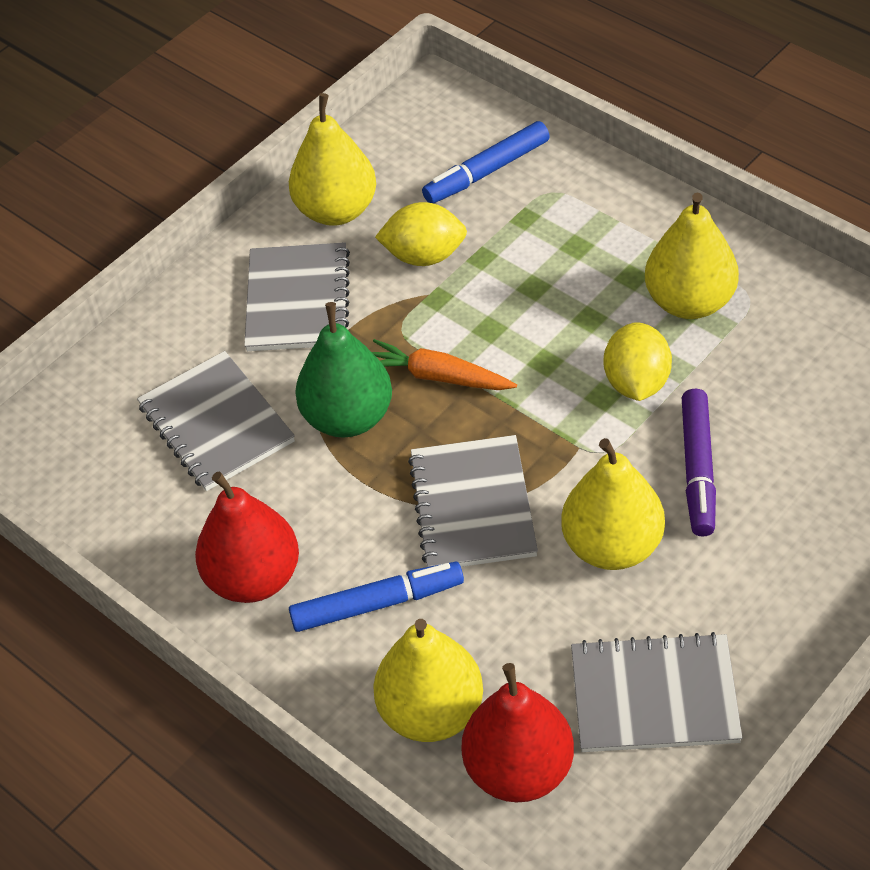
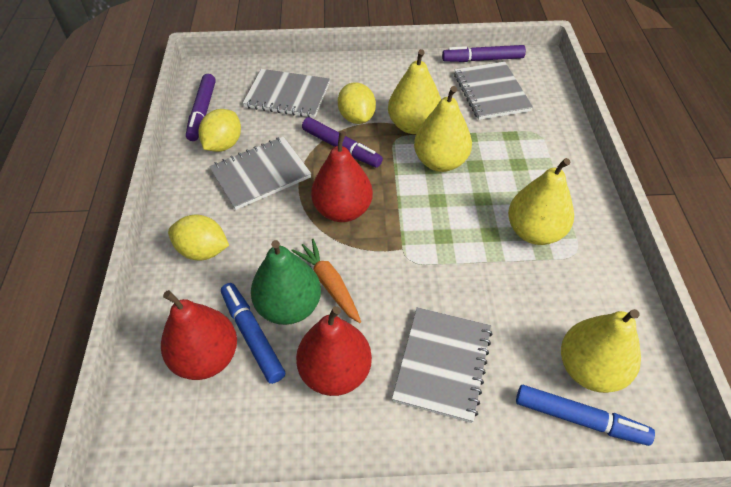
purple marker: [682,389,716,537] = 1 -> [186,74,216,141] [302,117,383,168] [442,45,526,62] = 3
red pear: [195,472,299,603] [462,663,574,802] = 2 -> [161,290,237,380] [296,306,372,396] [311,131,373,222] = 3
yellow lemon: [375,202,467,266] [604,322,672,401] = 2 -> [168,215,229,260] [199,109,241,152] [338,82,376,124] = 3

